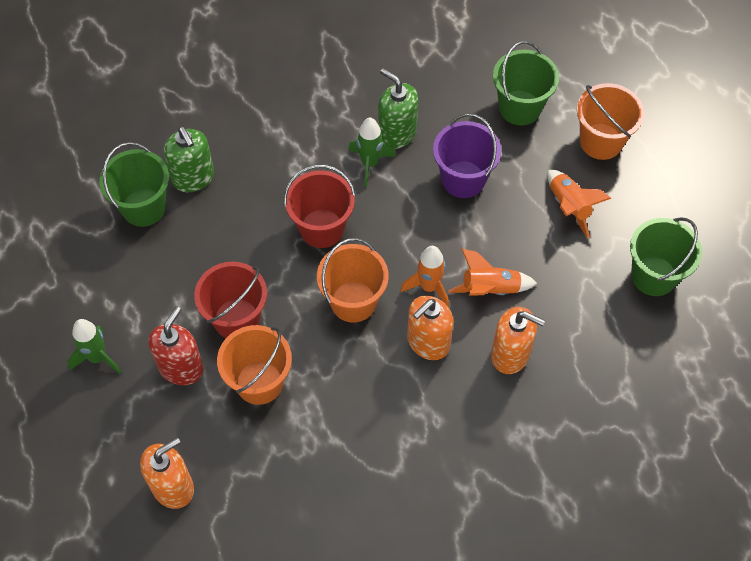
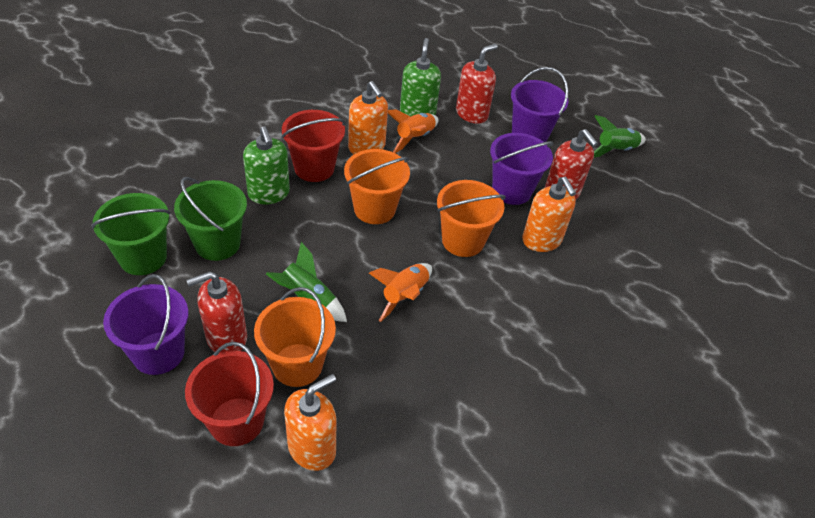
green bucket: [100,142,169,227] [493,41,559,126] [630,217,702,296] = 3 -> [91,193,171,275] [174,177,247,261] = 2
orange rocket: [401,246,449,307] [449,249,538,296] [548,170,612,238] = 3 -> [369,263,432,322] [388,109,439,153] = 2
purple bucket: [433,113,501,198] = 1 -> [103,274,189,375] [490,133,554,205] [511,67,568,142] = 3
red soap dispenser: [148,306,204,385] = 1 -> [186,272,247,353] [456,44,498,124] [545,129,598,199] = 3

